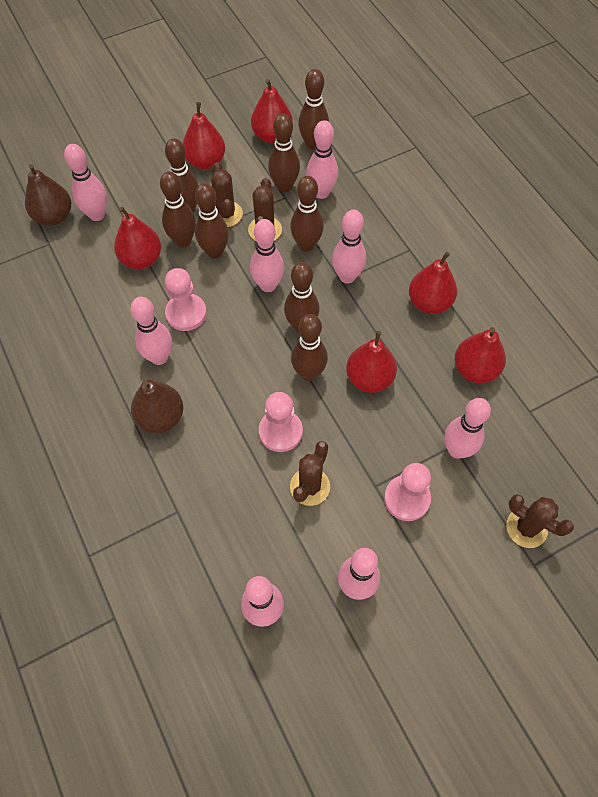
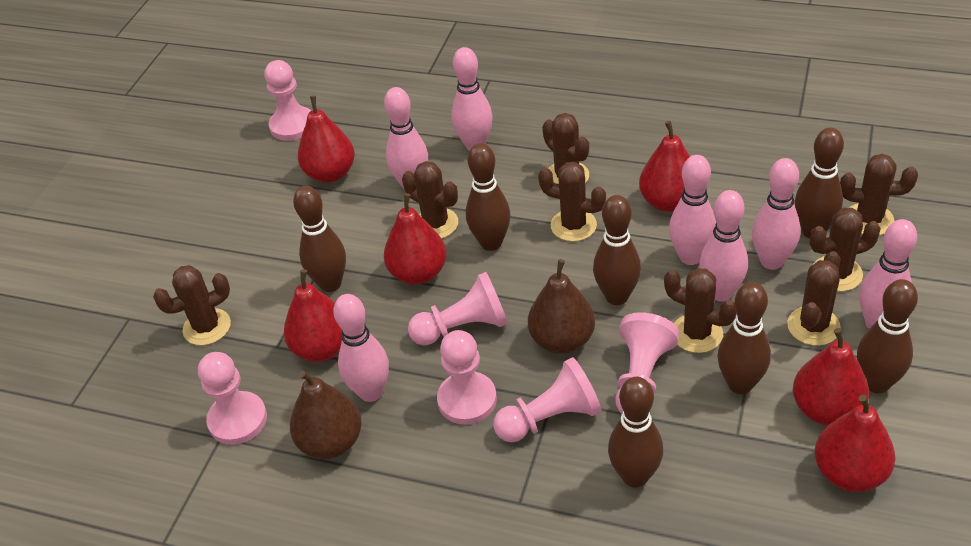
brown bowling pin: [160,171,196,247] [165,138,199,213] [195,183,229,259] [268,113,300,192] [284,262,320,333] [290,176,324,252] [291,314,328,381] [298,69,329,150] = 8 -> [293,186,346,292] [466,143,511,251] [593,195,641,305] [608,377,663,488] [718,282,771,394] [795,128,844,238] [857,279,918,393] = 7
brown cactus: [211,162,243,227] [248,178,282,241] [290,441,330,506] [506,494,574,548] = 4 -> [153,265,231,345] [402,161,458,239] [538,162,606,242] [542,113,589,184] [664,268,737,353] [787,251,841,346] [810,208,881,292] [840,154,918,235] = 8
pink bowling pin: [64,144,107,221] [130,297,172,365] [241,576,284,627] [250,219,284,292] [306,120,338,199] [332,210,366,284] [338,548,380,600] [444,398,491,459] = 8 -> [333,294,389,402] [384,87,428,189] [452,47,493,151] [669,155,716,265] [699,190,748,301] [752,158,801,270] [859,219,917,329] = 7
pink pawn: [165,268,207,331] [259,392,303,452] [384,463,431,521] = 3 -> [198,352,267,445] [264,60,311,141] [408,272,508,345] [437,330,497,425] [493,357,602,442] [615,312,679,414] = 6

